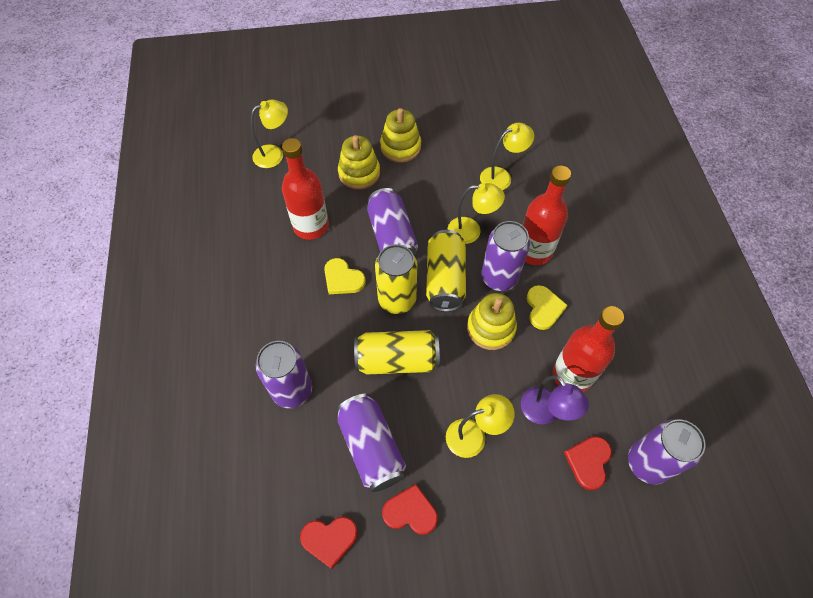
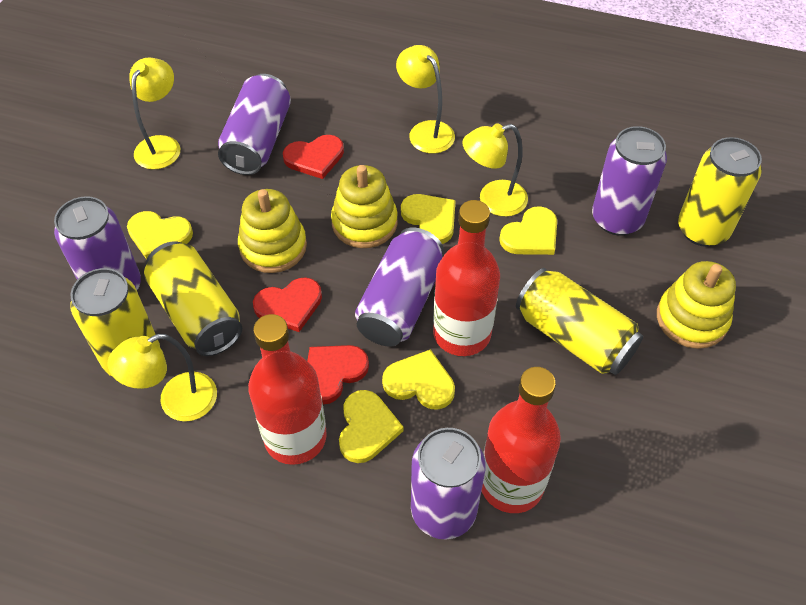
purple lamp: [521,376,589,424] = 1 -> none = 0
yellow can: [354,330,440,374] [375,244,417,314] [426,230,466,312] = 3 -> [70,268,160,377] [144,241,242,356] [516,268,643,375] [678,137,762,247] = 4
yellow heart: [324,258,366,294] [527,285,568,330] = 2 -> [127,211,193,260] [339,390,404,463] [382,349,455,410] [401,194,456,244] [499,206,557,255] = 5

